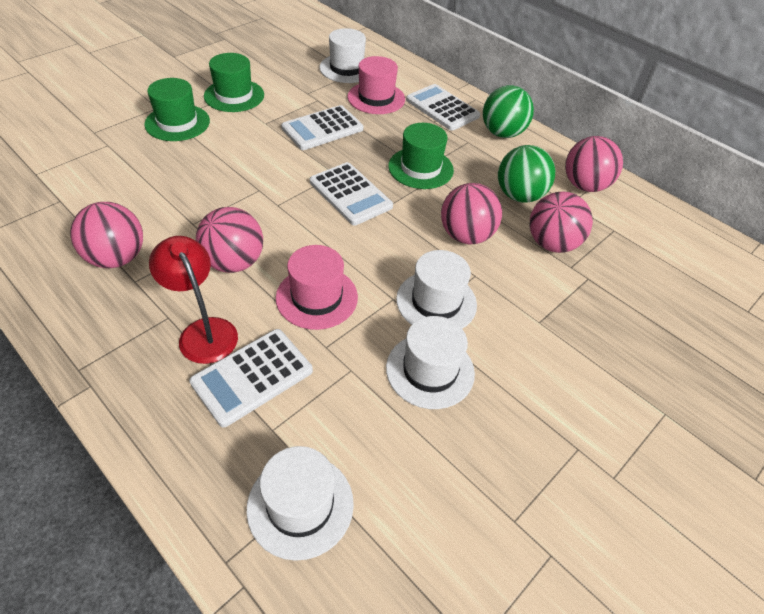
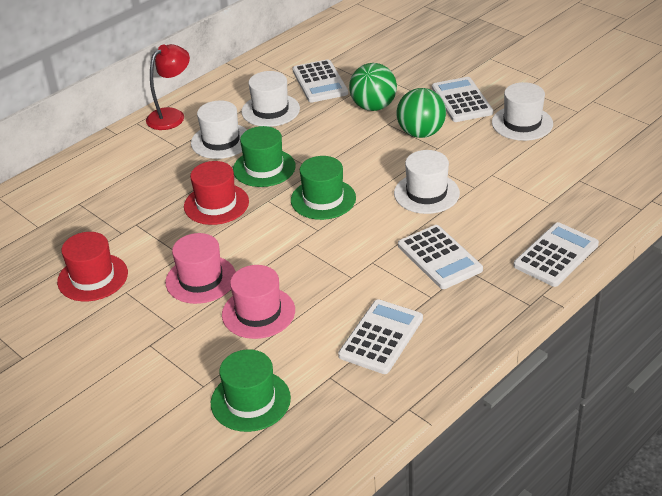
pink ball: [70,202,143,268] [196,207,263,273] [441,183,502,244] [530,192,593,253] [565,136,623,192] = 5 -> none = 0
red hat: none = 0 -> [57,232,128,301] [184,161,249,225] = 2
white calculator: [189,329,313,427] [281,105,363,150] [310,162,393,226] [406,84,480,131] = 4 -> [293,59,348,103] [338,299,423,374] [398,225,483,289] [432,77,493,122] [513,222,599,287] = 5

